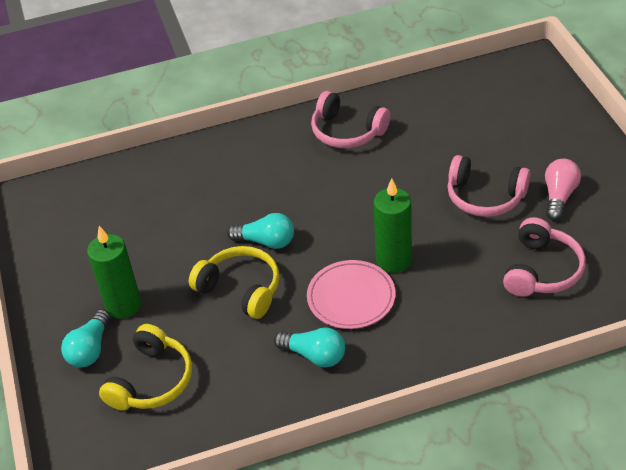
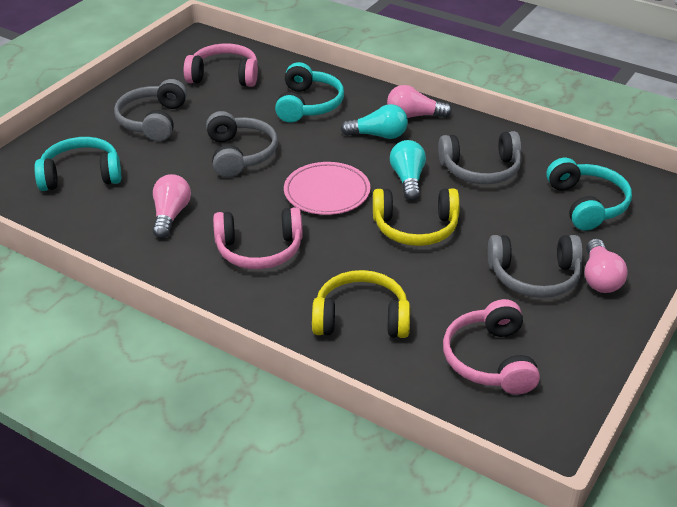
green candle: [87,226,141,319] [374,178,412,273] = 2 -> none = 0
grey headphones: none = 0 -> [114,79,187,141] [206,111,278,177] [438,131,522,184] [488,235,583,298] = 4
pink light bulb: [545,159,581,221] = 1 -> [153,174,191,238] [387,85,452,118] [585,239,628,293] = 3
turquoise headphones: none = 0 -> [34,137,121,191] [275,62,344,123] [546,158,632,231] = 3
turquoise light bulb: [61,309,111,368] [227,213,294,249] [274,327,345,368] = 3 -> [341,104,408,139] [390,140,426,201] = 2

